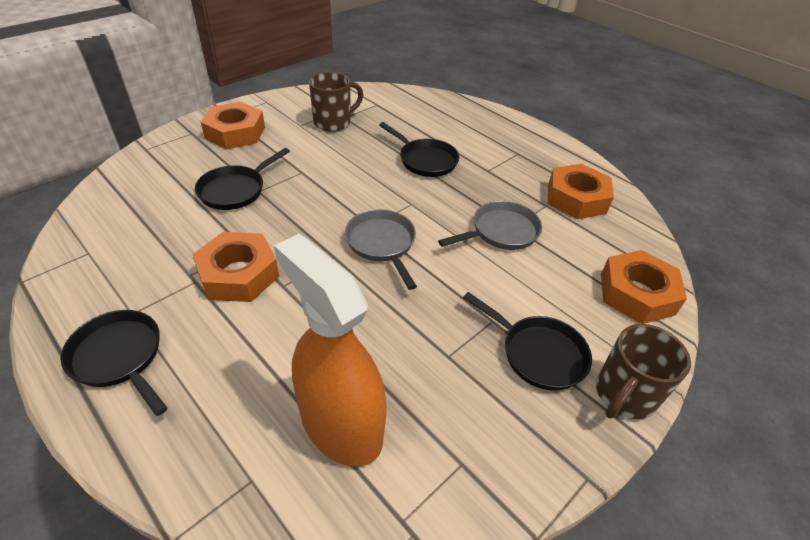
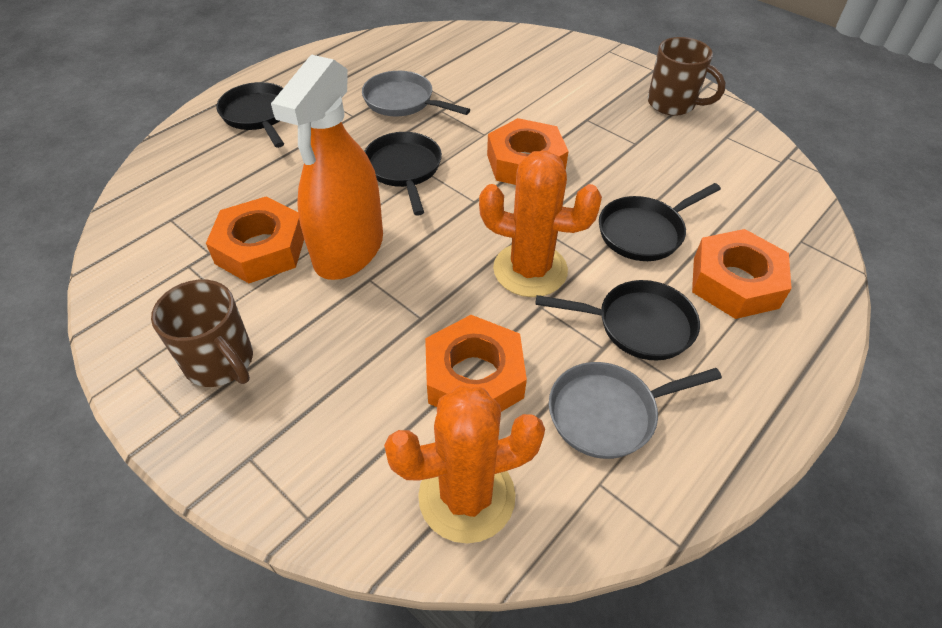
orange cactus: none = 0 -> [384,385,545,544] [479,151,602,297] = 2

